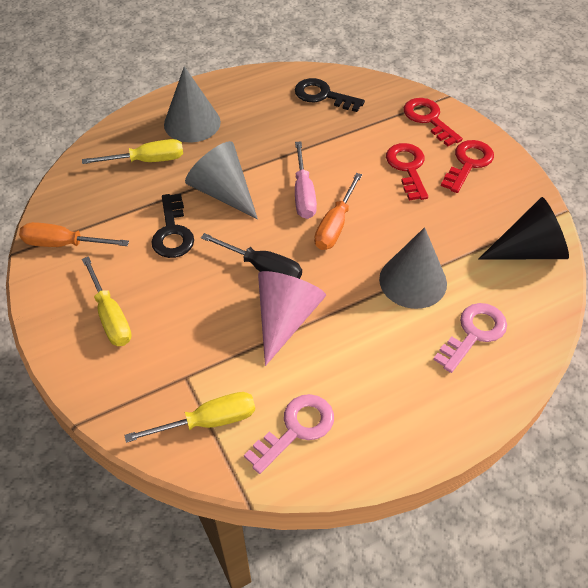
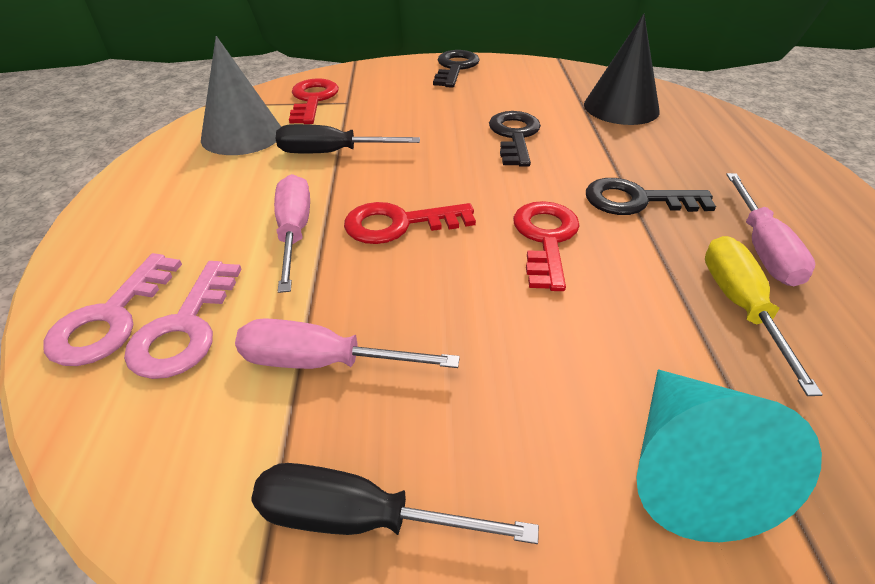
black key: [151,194,194,258] [295,78,365,112] = 2 -> [433,50,480,88] [489,111,541,167] [586,178,716,215] = 3
black screwdriver: [201,233,302,279] = 1 -> [251,463,539,544] [276,124,420,153] = 2
grey cone: [164,66,221,142] [185,141,258,219] [379,227,447,309] = 3 -> [201,36,281,155] = 1
orange screwdriver: [19,222,129,247] [314,173,362,250] = 2 -> none = 0
pink cone: [258,271,326,366] = 1 -> none = 0
pink screwdriver: [295,142,317,219] = 1 -> [235,318,460,369] [274,174,310,293] [726,173,815,286] = 3
turquoise cone: none = 0 -> [636,369,822,542] = 1
yellow screwdriver: [82,139,183,164] [82,256,132,346] [124,392,255,443] = 3 -> [705,236,823,396] = 1

